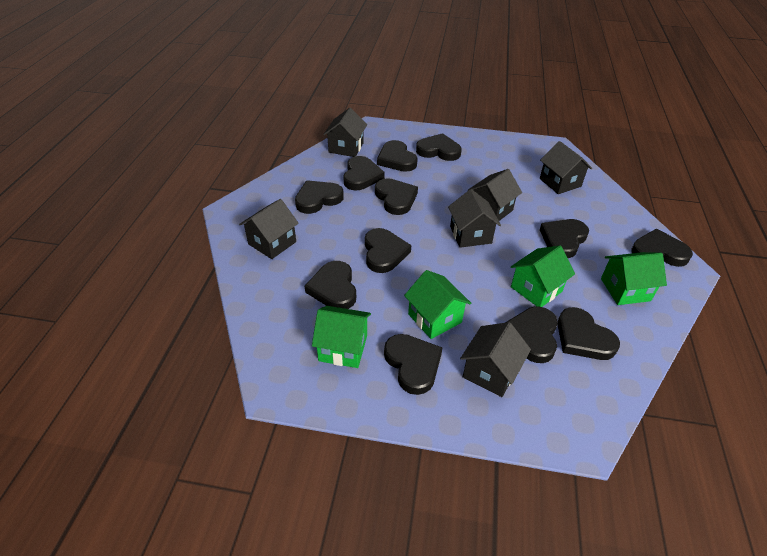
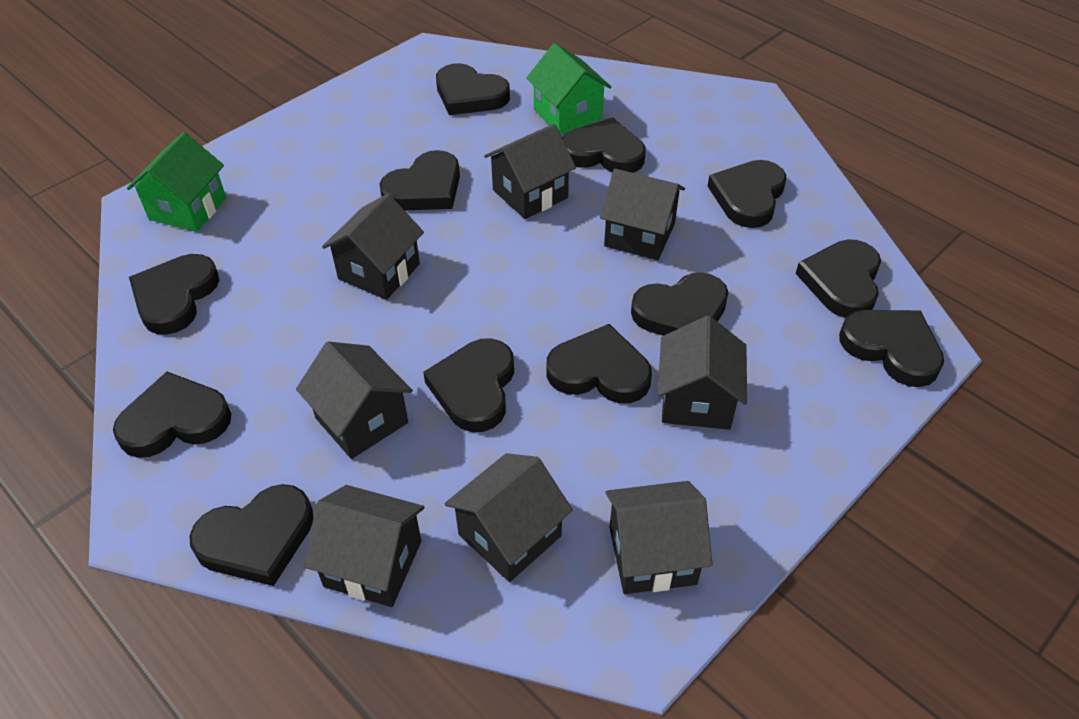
black house: [239,199,299,259] [323,108,367,157] [448,189,501,248] [460,322,531,397] [468,169,522,221] [540,141,592,194] = 6 -> [296,342,413,459] [303,485,424,607] [322,194,424,300] [444,453,573,582] [484,124,576,219] [600,169,685,260] [605,481,713,594] [658,316,747,430] = 8
green house: [312,306,371,368] [404,270,471,339] [511,245,575,307] [601,252,667,305] = 4 -> [127,132,226,232] [526,43,611,134] = 2

